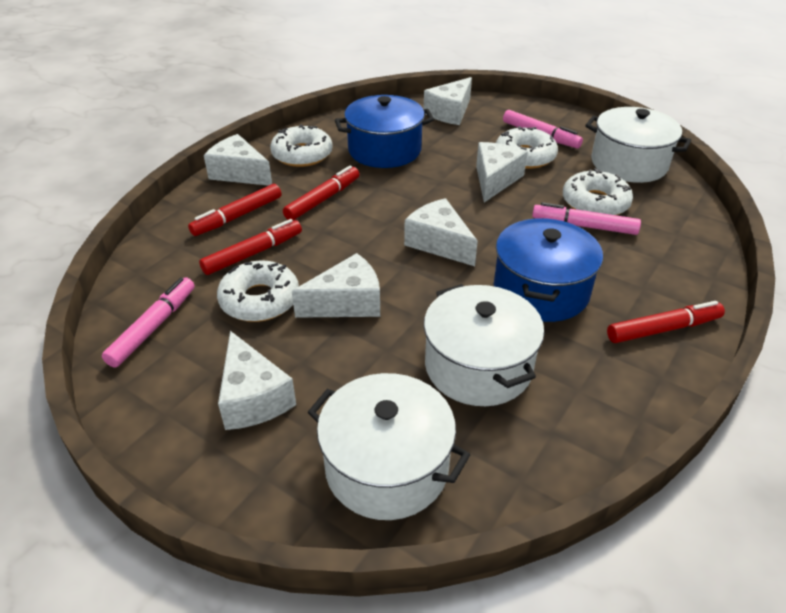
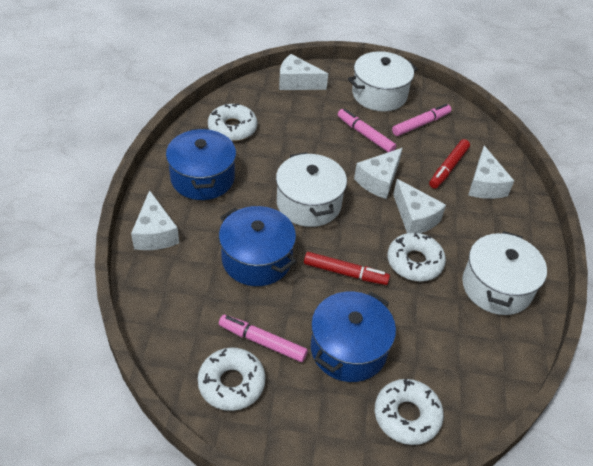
blue pot: [335,95,434,168] [494,218,603,322] = 2 -> [166,128,236,200] [219,206,296,286] [311,291,396,382] = 3
red marker: [188,184,281,236] [199,219,302,275] [283,166,359,220] [607,301,725,343] = 4 -> [304,252,390,285] [429,139,470,189] = 2
white cheese: [204,134,272,186] [218,331,296,430] [292,253,380,318] [404,198,478,266] [424,77,472,125] [476,142,528,202] = 6 -> [131,190,179,250] [279,54,328,90] [354,148,402,199] [393,179,446,233] [468,146,514,199] = 5

